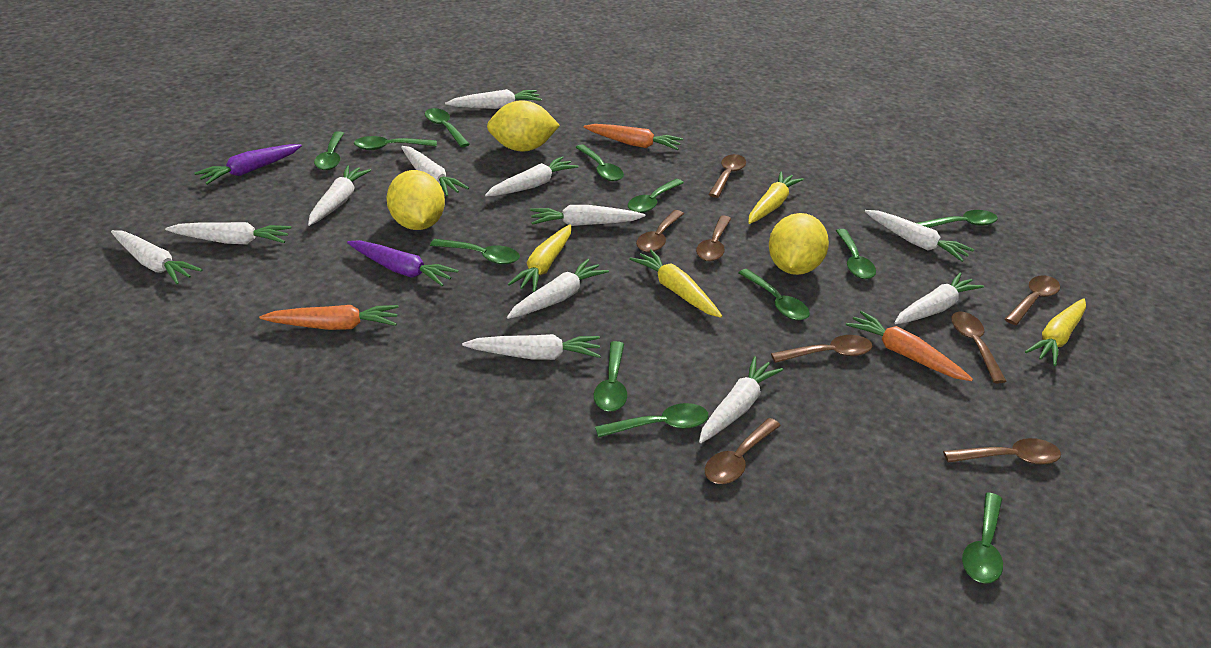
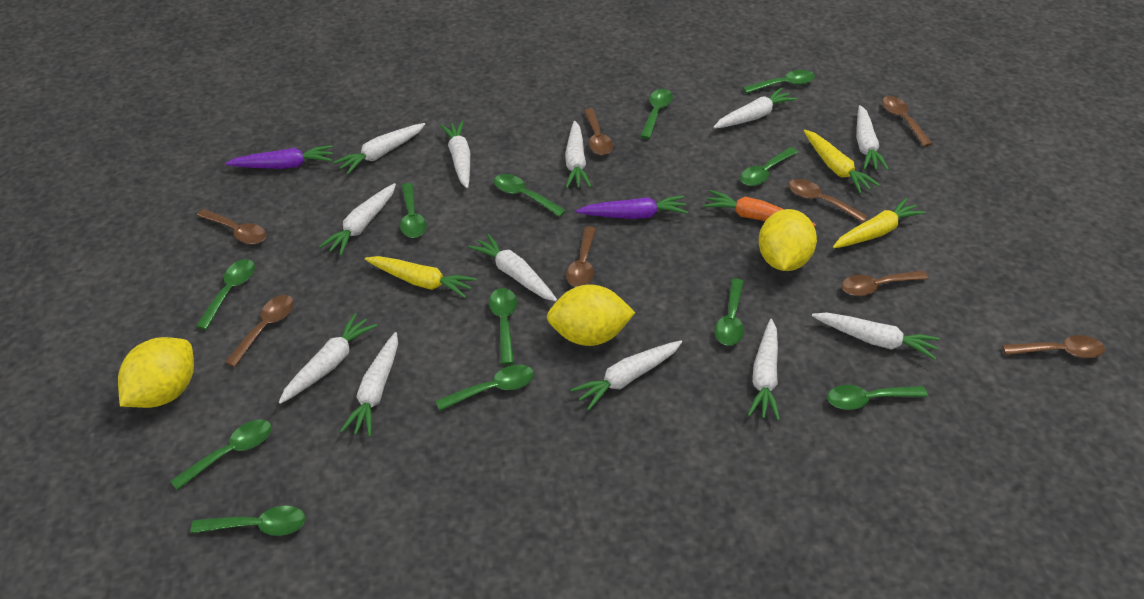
orange carrot: [259,305,398,330] [584,124,683,150] [846,311,973,381] = 3 -> [703,190,816,226] = 1
yellow carrot: [508,224,571,292] [630,249,722,318] [748,172,804,224] [1025,299,1086,366] = 4 -> [365,256,477,298] [804,130,880,194] [833,198,925,248] = 3

